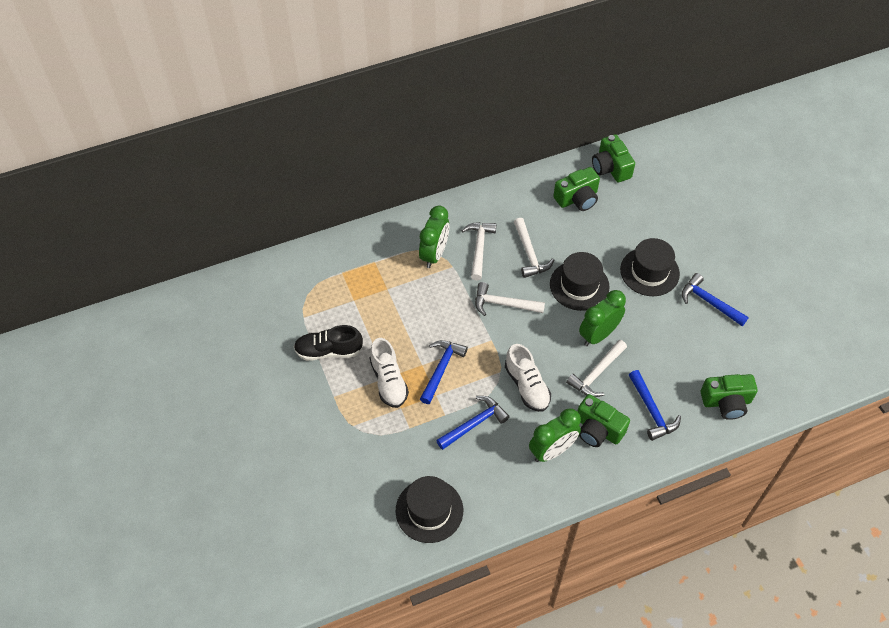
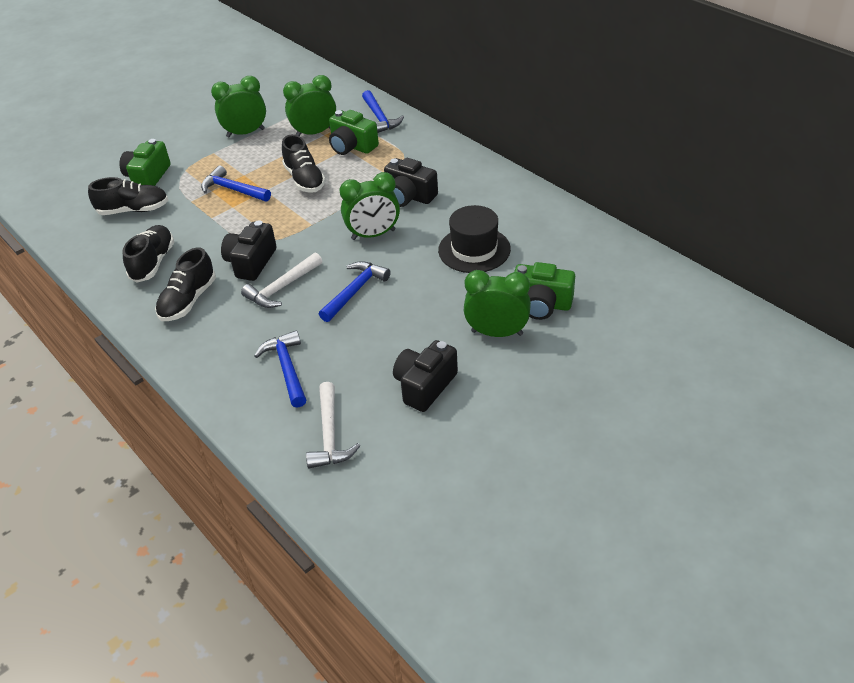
black camera: none = 0 -> [221,220,277,281] [384,158,438,207] [393,340,458,412] = 3
black hat: [396,476,463,543] [550,252,610,311] [620,238,680,296] = 3 -> [438,205,511,273] = 1
black shoe: [294,325,363,361] = 1 -> [88,177,168,215] [122,225,174,283] [155,247,216,321] [282,135,326,193] = 4
green camera: [553,167,600,211] [577,394,630,447] [592,134,635,182] [701,374,758,420] = 4 -> [119,139,171,186] [329,110,379,155] [514,262,575,320] = 3
green clock: [419,206,449,268] [529,408,581,462] [579,290,626,346] = 3 -> [211,76,266,137] [283,75,336,136] [339,172,400,240] [464,270,531,337] = 4
white hammer: [461,222,496,280] [475,282,545,316] [514,218,554,278] [566,340,627,397] = 4 -> [241,253,322,308] [306,382,360,468] = 2
white shoe: [369,338,409,408] [505,344,551,412] = 2 -> none = 0

